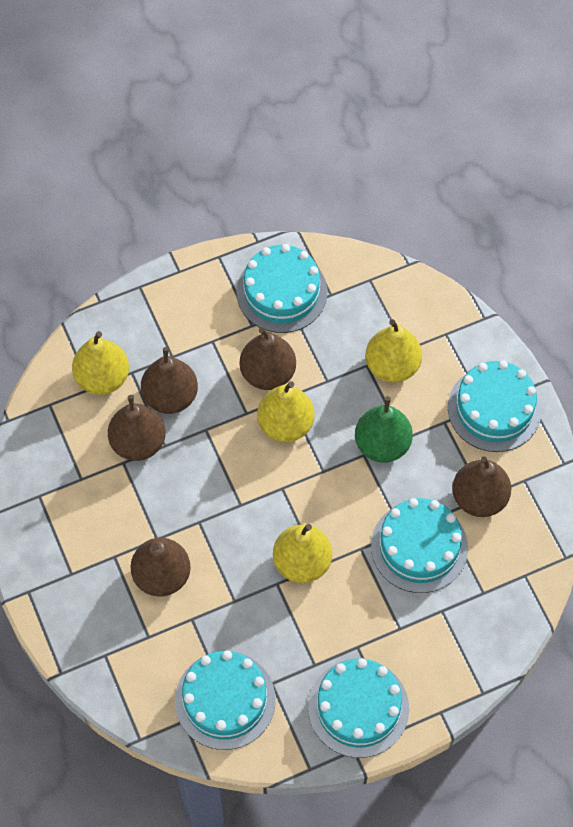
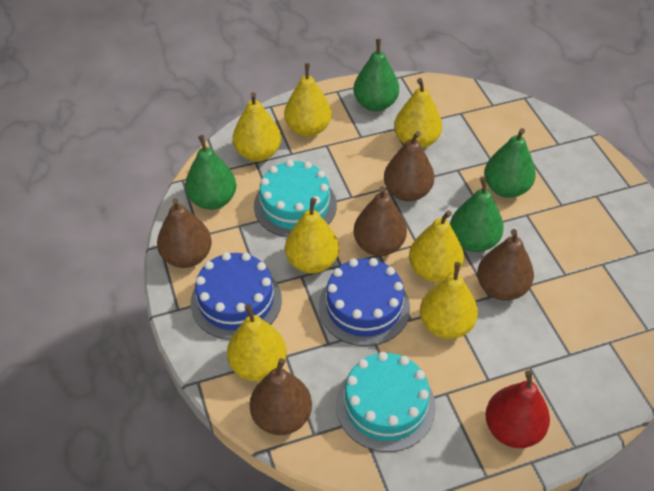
blue cake: none = 0 -> [190,252,282,340] [319,258,410,346] = 2
green pear: [355,397,413,463] = 1 -> [185,135,236,210] [353,39,399,111] [450,177,504,252] [484,128,536,198] = 4
red pear: none = 0 -> [485,370,550,448] = 1
turquoise cake: [175,650,276,750] [237,244,327,333] [308,658,409,758] [371,498,468,593] [448,360,542,452] = 5 -> [254,160,337,237] [336,352,436,452] = 2
yellow pear: [72,331,129,395] [257,381,315,442] [273,524,332,583] [365,319,422,383] = 4 -> [227,304,287,381] [233,92,281,162] [284,63,332,137] [285,198,339,274] [394,78,442,149] [409,210,464,282] [420,262,478,339] = 7

